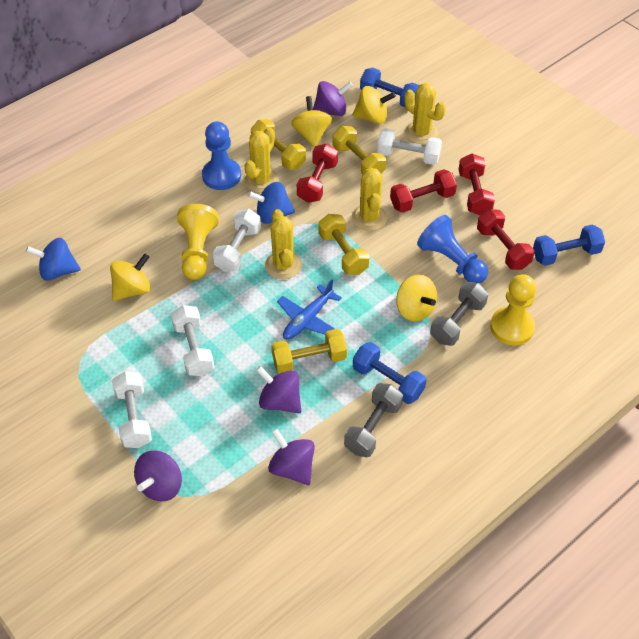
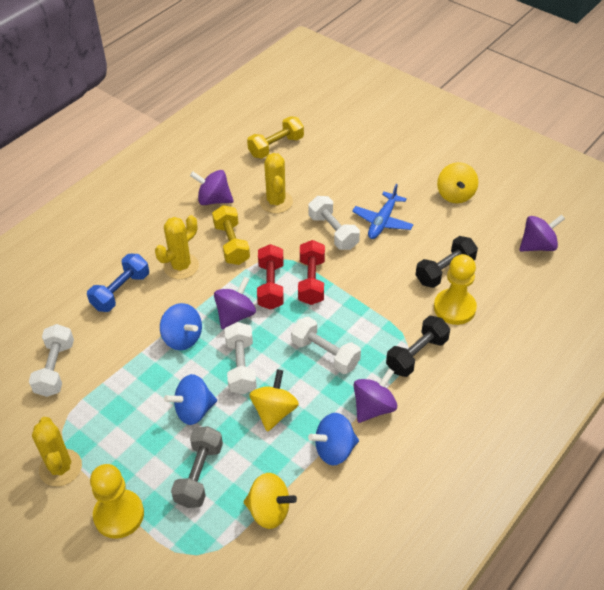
black dumbbell: none = 0 -> [386,316,450,377] [415,236,478,288] = 2
blue dumbbell: [353,342,426,404] [360,68,419,108] [533,224,605,266] = 3 -> [87,254,149,312] = 1
blue pawn: [202,121,241,190] [417,215,488,283] = 2 -> none = 0
blue spinning top: [26,238,81,281] [248,182,295,224] = 2 -> [160,303,202,350] [164,374,217,425] [308,413,359,465] = 3
grey dumbbell: [344,383,403,457] [430,282,488,346] = 2 -> [171,426,223,508] = 1
red dumbbell: [297,143,338,203] [390,169,457,213] [458,153,495,216] [477,209,534,270] = 4 -> [257,244,284,310] [298,240,325,305] = 2
yellow cactus: [244,127,279,193] [265,209,302,279] [352,168,387,231] [404,83,446,144] = 4 -> [32,417,82,487] [155,215,199,279] [260,153,293,214] = 3
yellow dumbbell: [251,119,306,170] [271,329,347,373] [318,214,370,275] [332,126,386,174] = 4 -> [212,205,250,265] [247,117,304,159] = 2
yellow spinning top: [110,254,150,301] [291,96,332,147] [352,86,396,124] [396,274,437,321] = 4 -> [244,473,297,529] [249,369,299,432] [437,162,478,203] = 3

